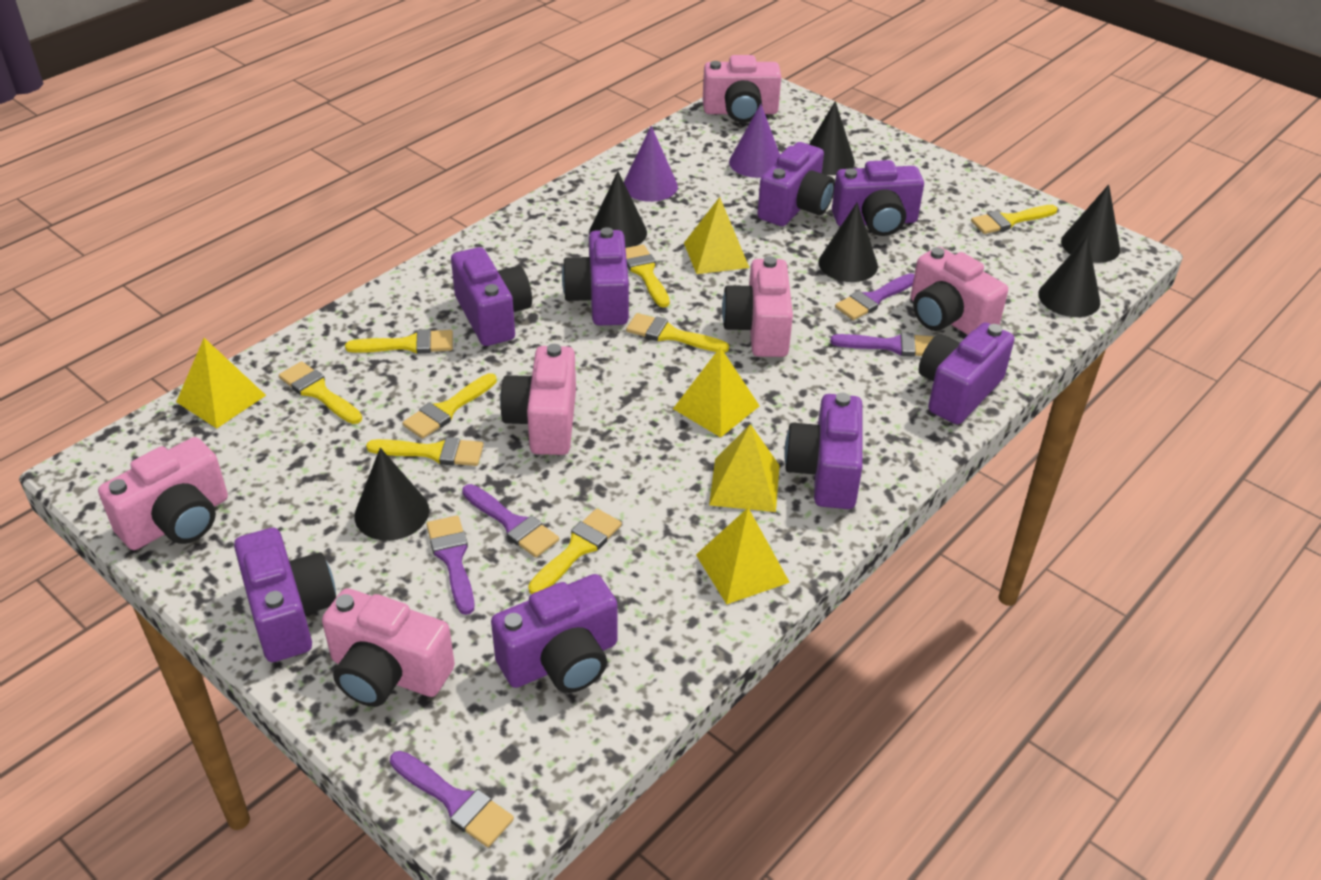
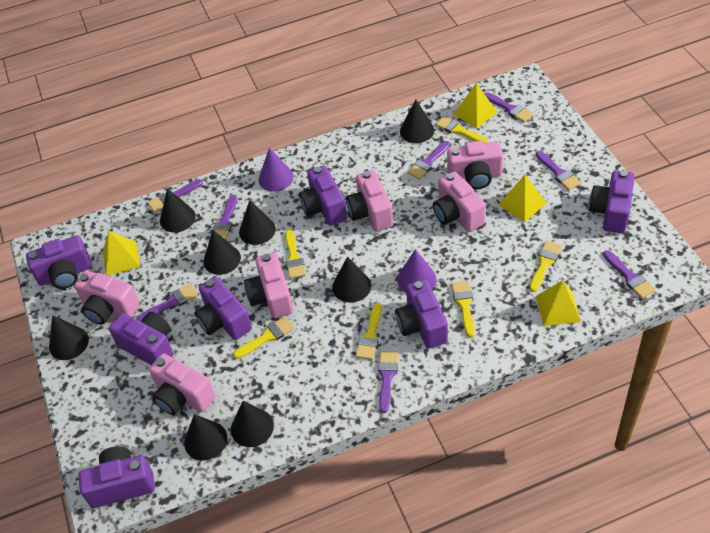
black cone: [354,448,429,541] [589,171,647,248] [809,101,855,175] [818,203,878,282] [1038,236,1100,317] [1061,184,1120,263] = 6 -> [49,315,89,360] [160,188,196,233] [184,414,227,460] [203,230,241,275] [231,401,274,447] [239,200,276,245] [332,256,371,303] [400,99,434,143] = 8
purple brush: [390,751,514,847] [426,516,474,615] [462,484,559,558] [831,332,935,357] [835,273,915,320] = 5 -> [137,284,198,321] [147,179,203,212] [213,195,237,240] [378,351,399,413] [407,141,450,180] [485,92,533,122] [536,151,581,190] [603,250,655,299] = 8
purple camera: [234,528,336,662] [451,247,532,346] [491,574,618,693] [562,227,629,326] [757,142,835,226] [784,393,863,509] [832,160,924,236] [919,322,1014,424] = 8 -> [26,235,92,289] [79,446,155,508] [109,312,173,365] [194,277,252,340] [299,166,347,226] [395,279,448,348] [589,170,634,233] = 7
yellow brush: [279,361,362,424] [345,329,453,354] [366,437,484,466] [403,373,497,439] [528,509,622,594] [626,245,670,308] [626,313,729,353] [971,205,1058,234] = 8 -> [233,316,295,359] [285,229,306,279] [355,303,382,360] [435,116,488,143] [451,281,475,337] [530,240,562,292] = 6
yellow pyramid: [176,338,266,428] [673,347,759,437] [684,197,749,274] [696,508,790,604] [709,424,780,512] = 5 -> [103,231,140,276] [453,83,497,128] [498,175,546,222] [536,280,581,326] = 4

